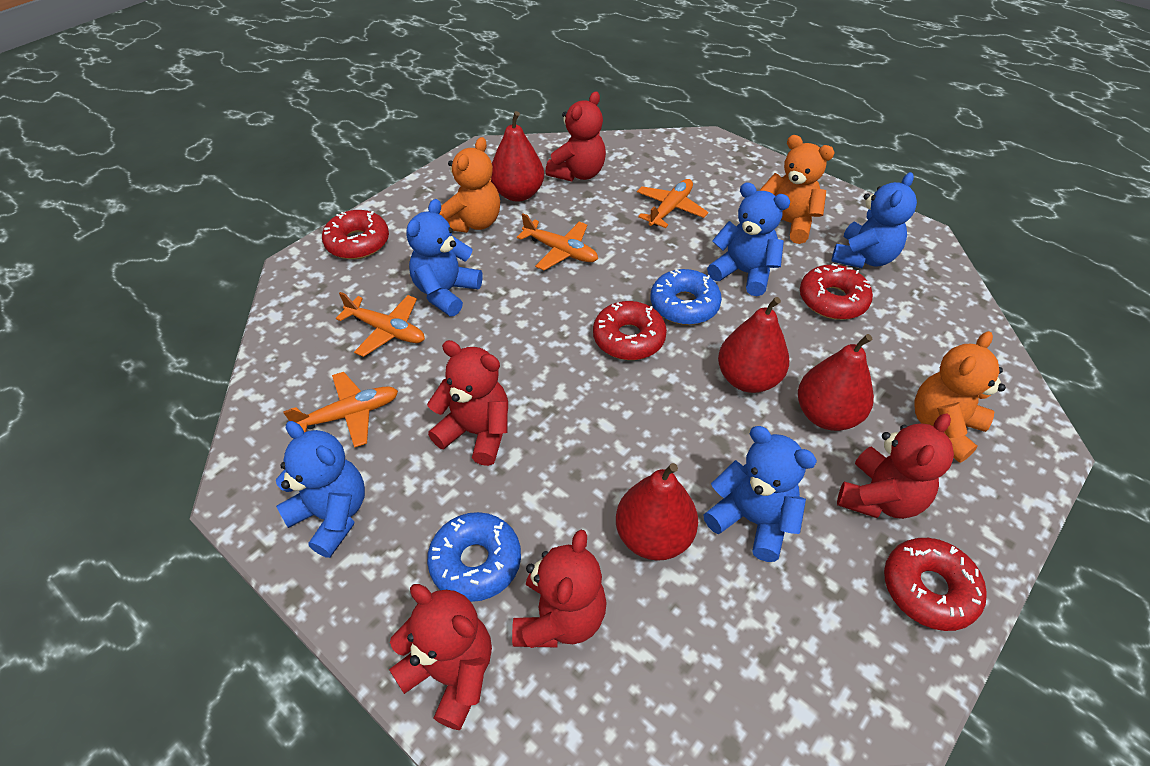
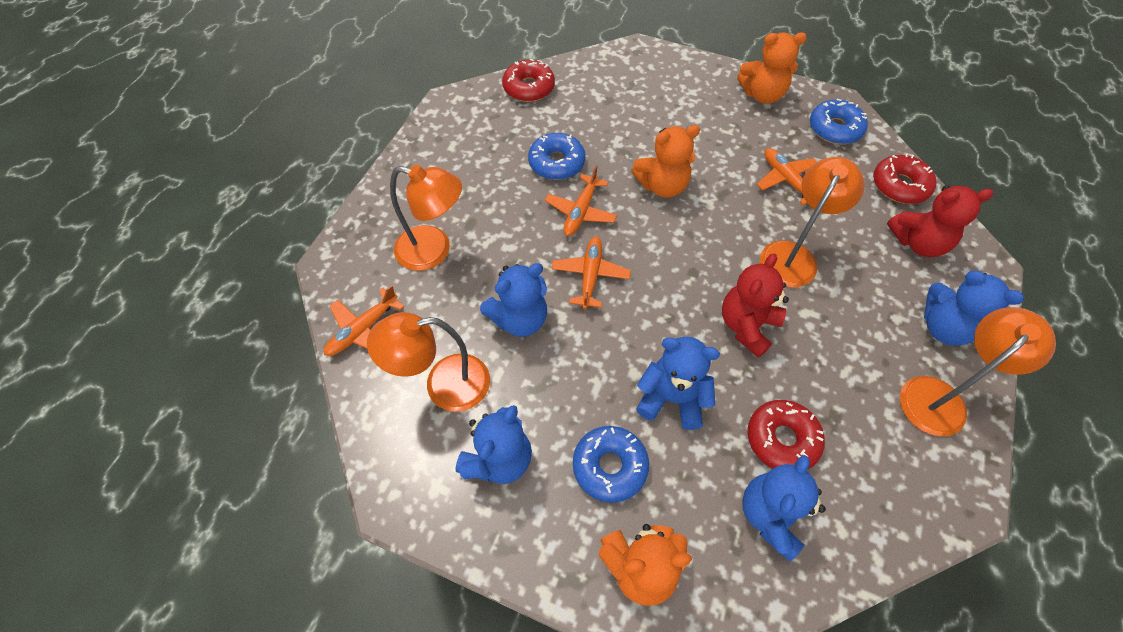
blue donut: [427,512,521,602] [651,269,722,325] = 2 -> [528,133,585,180] [573,426,649,503] [810,99,868,144] = 3
orange lamp: none = 0 -> [367,312,490,412] [390,165,462,271] [760,157,865,287] [900,307,1056,436] = 4
red donut: [322,210,389,259] [593,301,667,360] [800,263,873,320] [884,538,987,631] = 4 -> [502,59,555,102] [748,400,825,469] [873,153,937,204] = 3
red pear: [491,111,544,202] [616,463,698,561] [718,297,789,393] [798,334,874,431] = 4 -> none = 0
red teddy bear: [389,584,492,730] [427,340,508,466] [512,529,607,648] [546,91,606,181] [837,413,954,519] = 5 -> [722,254,789,358] [887,185,994,257] = 2

